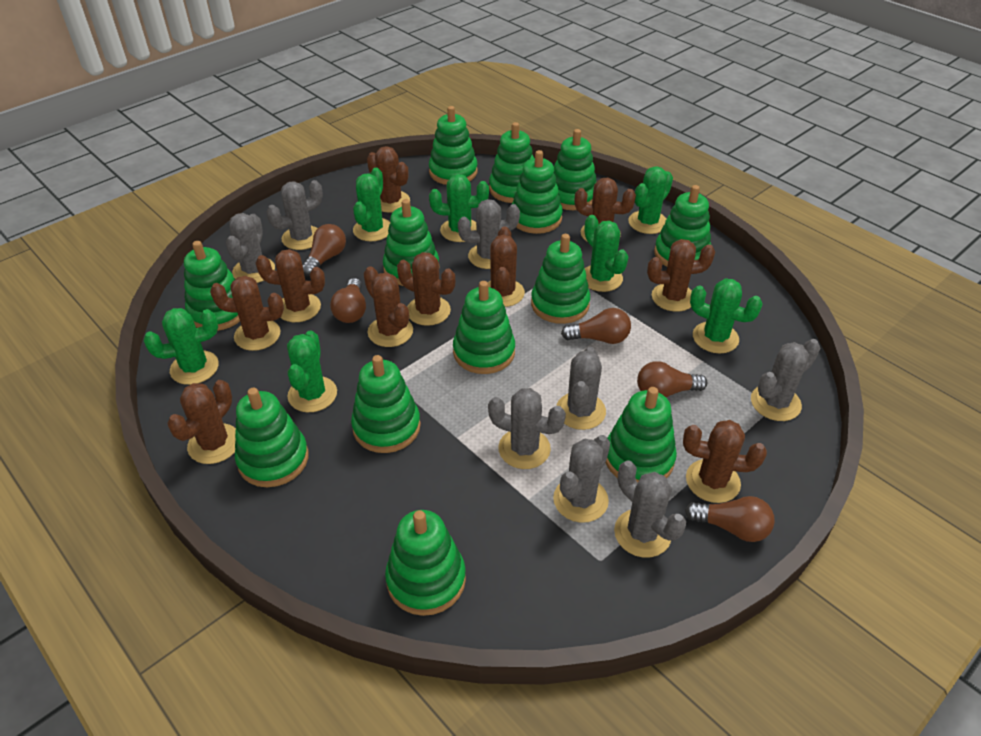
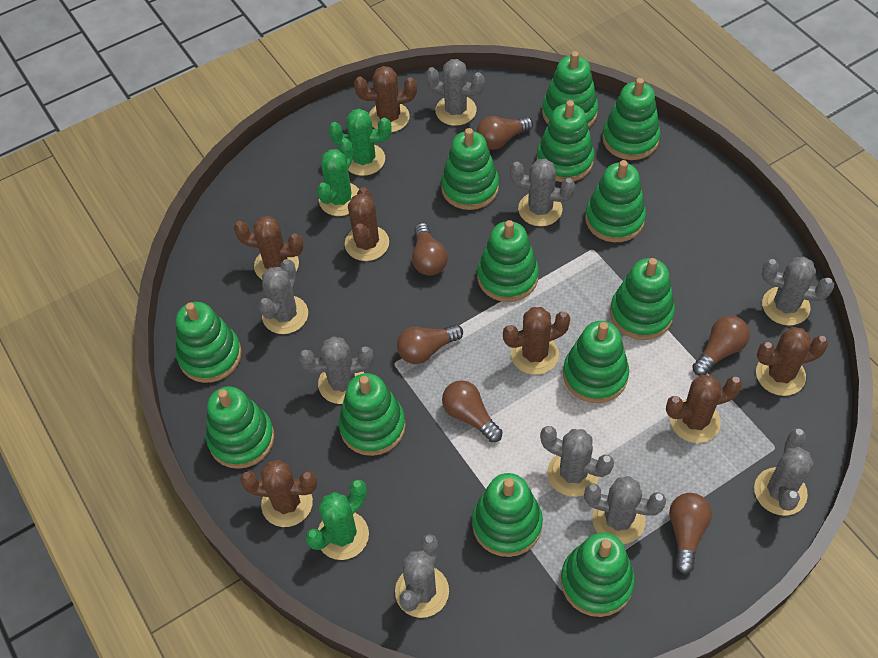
brown cactus: [167,380,236,464] [210,276,284,351] [256,249,325,322] [363,266,413,347] [367,146,410,213] [397,252,455,326] [488,226,525,307] [575,178,636,242] [647,239,715,312] [683,420,767,503] = 10 -> [234,216,303,279] [240,459,317,527] [345,187,389,261] [354,66,417,132] [503,307,570,375] [666,375,743,443] [756,327,828,396] = 7
brown light bulb: [302,224,346,276] [330,278,366,323] [561,308,631,344] [637,361,707,398] [685,496,775,542] = 5 -> [397,324,463,364] [412,223,448,276] [442,380,503,442] [476,116,533,150] [669,493,712,574] [692,315,750,376] = 6
green cactus: [144,308,219,385] [287,331,337,412] [353,168,391,241] [429,174,489,242] [584,215,629,292] [628,166,673,234] [690,278,763,353] = 7 -> [305,480,369,560] [317,138,359,216] [328,109,392,176] = 3
grey cactus: [226,213,275,283] [266,180,323,250] [458,199,520,269] [488,388,566,469] [553,435,610,523] [556,347,606,430] [614,460,686,558] [751,339,820,421] = 8 -> [258,259,308,334] [298,336,374,404] [395,534,449,618] [426,59,485,126] [510,159,575,226] [540,426,614,497] [584,476,666,544] [754,428,814,516] [762,257,834,326] = 9

